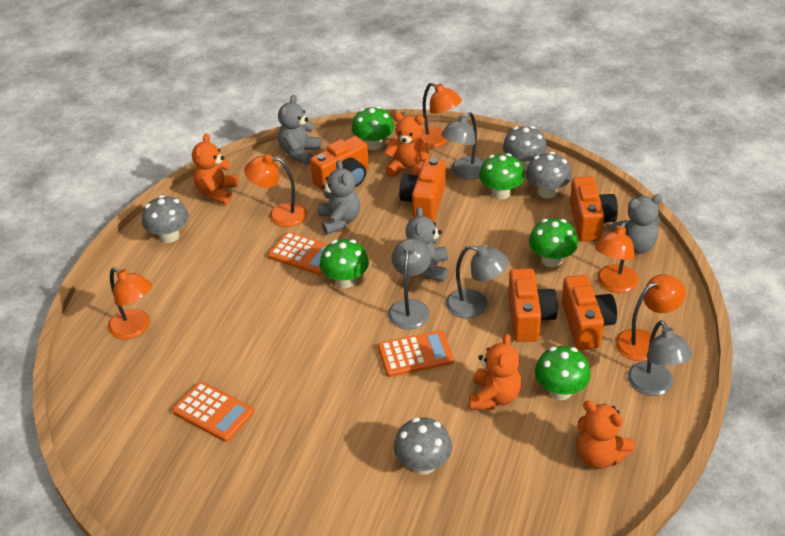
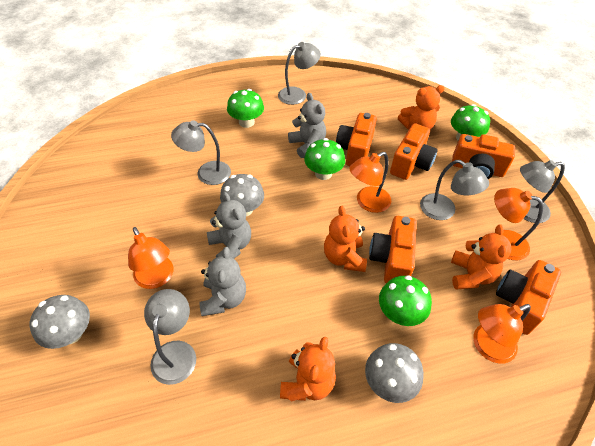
green mushroom: [320,239,369,288] [352,106,394,150] [479,153,525,199] [529,219,578,267] [535,346,591,400] = 5 -> [227,89,264,128] [304,138,345,180] [379,275,432,326] [451,104,490,140] = 4
grey lamp: [388,238,431,329] [441,112,484,179] [446,245,509,318] [628,320,692,396] = 4 -> [144,289,196,385] [171,120,231,185] [278,42,321,105] [420,160,489,220] [520,160,565,223] = 5
grey mushroom: [142,195,189,243] [394,417,452,475] [503,126,547,171] [526,152,572,199] = 4 -> [30,295,90,349] [220,174,264,216] [365,343,424,403] = 3
grey teddy bear: [278,95,321,165] [318,160,360,235] [405,207,448,282] [609,194,663,254] = 4 -> [199,247,246,316] [207,192,251,259] [288,93,326,158] = 3
orange calculator: [172,381,254,442] [268,232,329,275] [378,330,454,377] = 3 -> none = 0
orange lamp: [108,267,152,339] [244,154,307,227] [420,82,462,148] [595,221,639,293] [615,274,686,361] = 5 -> [128,227,174,289] [350,152,391,213] [473,304,531,364] [494,188,543,260] = 4

